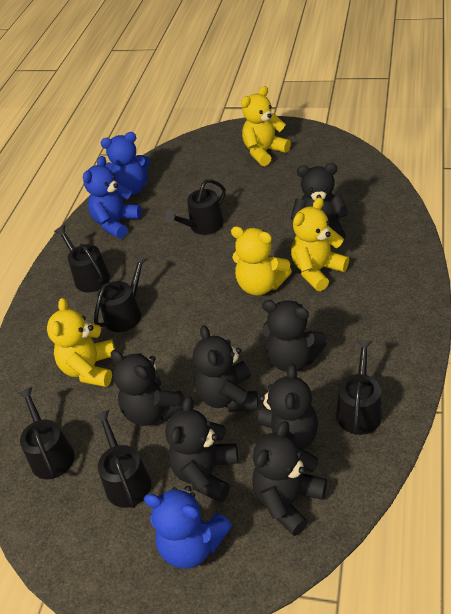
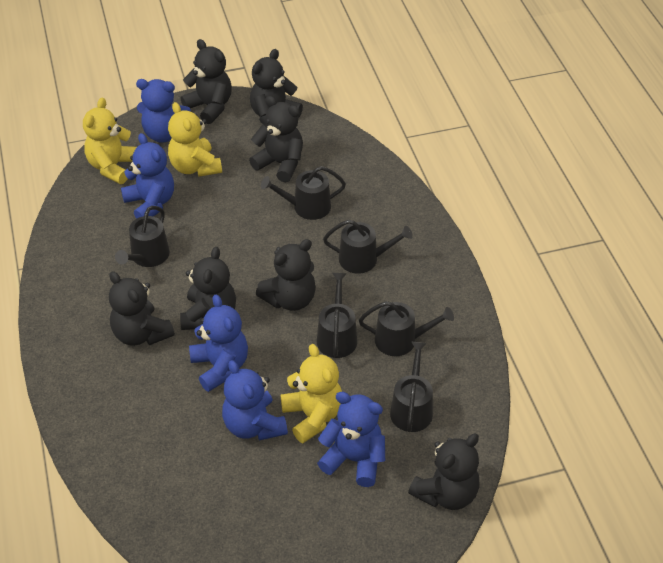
blue teddy bear: [83,156,142,238] [101,132,150,195] [144,486,232,569] = 3 -> [121,133,174,219] [136,79,191,142] [189,295,248,392] [222,360,288,440] [317,392,385,487] = 5
yellow teddy bear: [47,298,115,387] [231,226,292,296] [241,86,291,166] [291,197,349,291] = 4 -> [83,98,137,184] [168,102,222,177] [281,344,342,443] = 3

